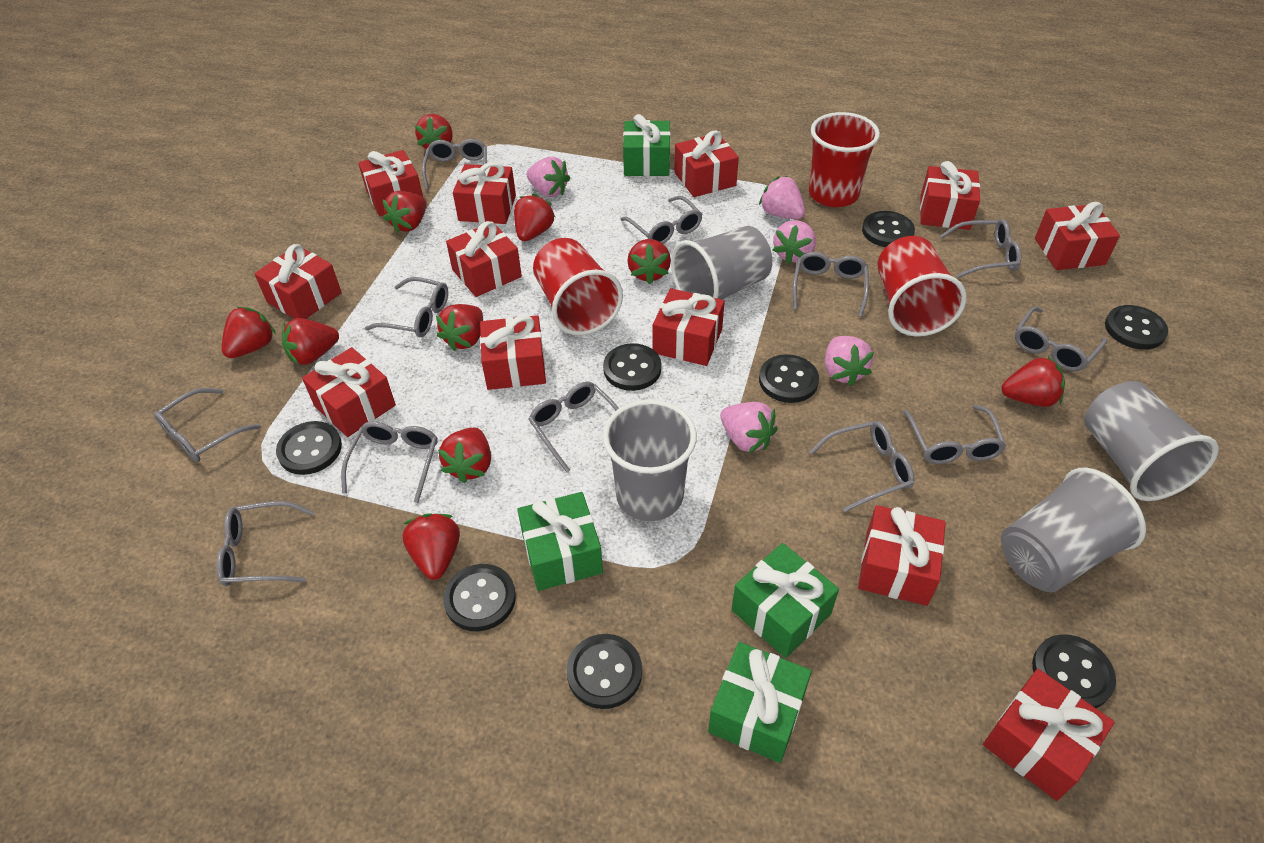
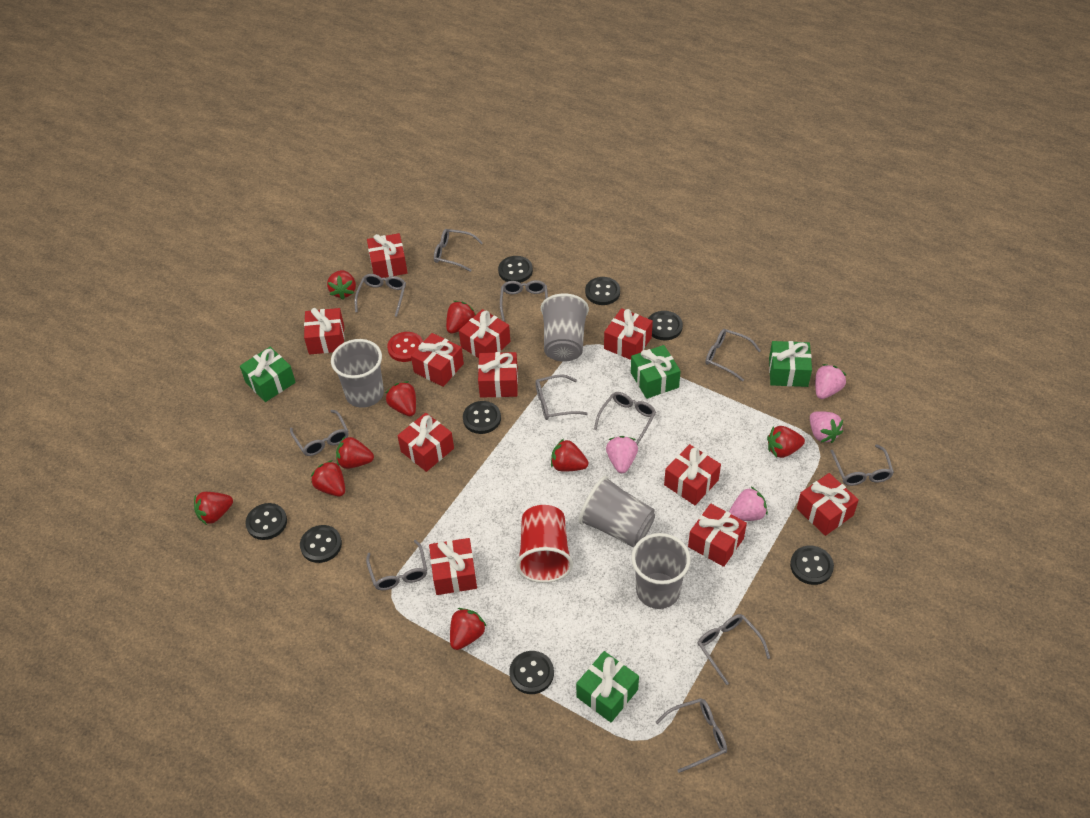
grey glasses: [154,388,261,462] [216,501,314,586] [341,421,438,503] [365,277,448,337] [422,139,487,190] [529,382,619,473] [620,196,702,244] [793,252,869,317] [810,421,914,512] [903,404,1007,464] [940,219,1022,278] [1015,307,1107,371] = 12 -> [290,410,349,456] [355,274,406,317] [366,540,427,590] [434,229,483,272] [500,280,548,321] [535,374,588,420] [594,392,656,445] [655,698,727,773] [698,614,770,685] [705,329,761,381] [830,444,894,486] = 11
pink strawberry: [527,157,570,197] [720,402,777,453] [759,176,805,219] [773,220,816,264] [825,336,874,386] = 5 -> [606,436,638,473] [729,487,768,521] [810,411,843,443] [815,364,846,399] = 4
red button: none = 0 -> [387,332,423,362] = 1
red cup: [533,238,623,336] [809,112,880,207] [878,236,967,337] = 3 -> [516,505,573,583] = 1
red gift: [254,244,342,319] [302,347,396,437] [358,150,423,216] [446,221,522,297] [453,162,516,224] [480,315,546,390] [653,288,725,366] [674,130,739,197] [858,505,946,606] [920,161,980,230] [983,669,1115,801] [1035,202,1120,270] = 12 -> [304,308,344,355] [367,233,407,278] [397,413,454,472] [411,333,464,387] [429,538,477,595] [459,309,510,358] [478,352,518,398] [604,308,653,360] [664,444,721,505] [688,503,747,567] [797,473,859,536] = 11
red strawberry: [222,307,276,358] [282,318,339,365] [382,191,426,233] [402,513,460,580] [415,114,453,149] [436,304,483,351] [438,428,491,483] [514,193,555,241] [627,239,671,284] [1002,357,1065,407] = 10 -> [194,492,233,525] [311,460,345,497] [327,270,356,300] [336,437,374,469] [386,381,416,416] [446,301,476,334] [450,608,487,650] [551,439,588,472] [767,426,805,458] = 9

